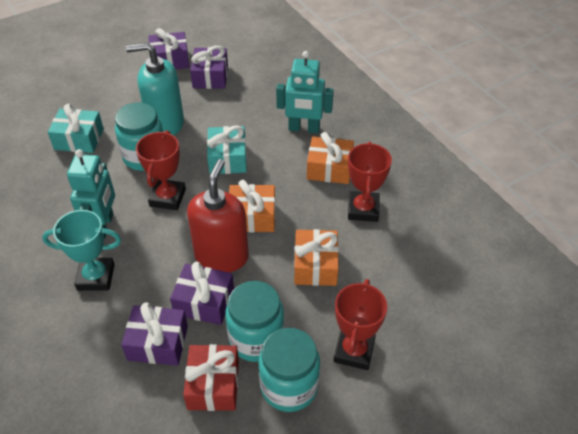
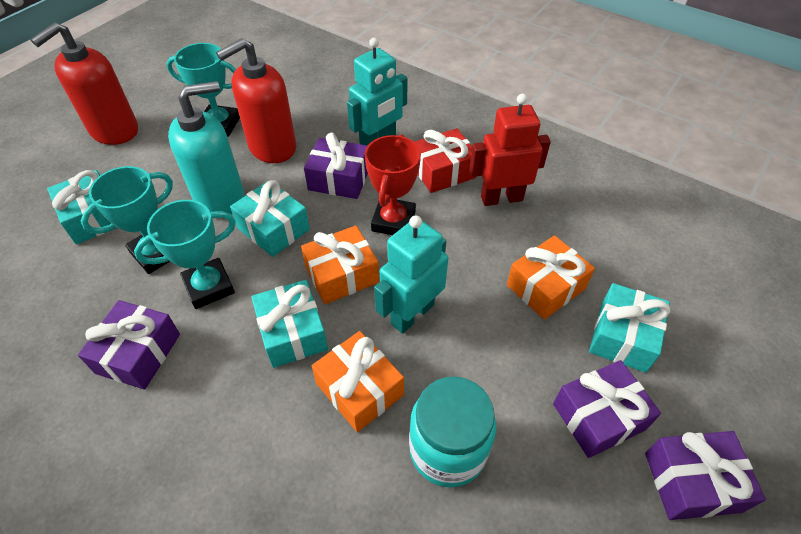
red robot: none = 0 -> [469,94,551,206] = 1
red soap dispenser: [187,159,249,272] = 1 -> [30,22,138,145] [216,38,296,163] = 2
red trophy: [136,130,186,210] [334,279,387,370] [348,142,392,222] = 3 -> [365,134,421,235] = 1
turquoise gift: [48,104,104,153] [207,126,247,174] = 2 -> [47,170,116,244] [230,180,310,257] [251,280,328,368] [589,283,670,373] = 4
turquoise jar: [115,102,163,171] [225,281,284,362] [259,328,320,412] = 3 -> [409,377,496,488] = 1
turquoise trophy: [42,210,121,291] = 1 -> [81,166,173,274] [134,200,236,309] [166,43,240,137] = 3

